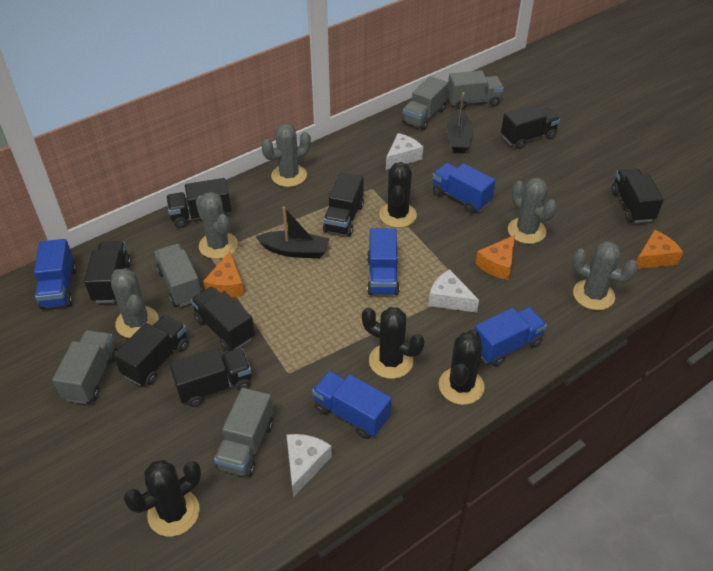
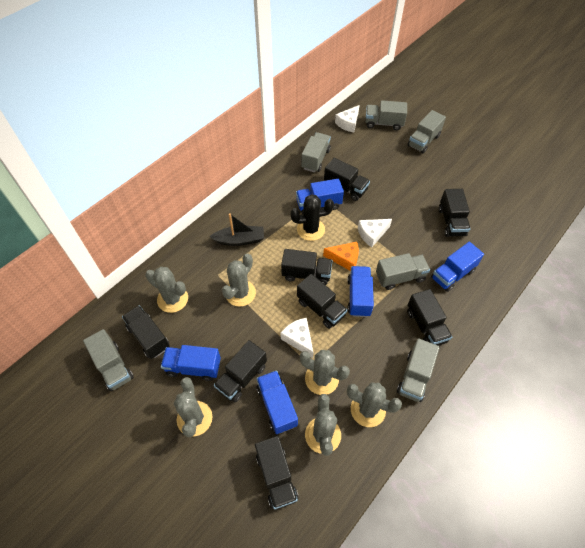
black boat: [256,207,330,258] [447,92,473,153] = 2 -> [209,213,264,246] = 1
black cactus: [124,460,201,536] [362,307,424,379] [379,162,417,228] [439,329,485,405] = 4 -> [290,194,334,241] = 1
grey cactus: [111,268,159,338] [196,192,238,259] [261,123,311,187] [508,178,557,244] [572,241,638,310] = 5 -> [145,267,188,313] [174,377,213,437] [222,253,256,307] [300,350,350,395] [305,394,341,456] [347,383,402,427] = 6
grey truck: [52,330,118,404] [155,244,203,306] [214,388,274,477] [402,76,448,130] [447,70,504,109] = 5 -> [83,329,134,391] [301,132,331,172] [365,100,407,130] [376,253,430,290] [397,338,440,402] [408,110,446,154] = 6
orange cheese: [203,251,244,298] [475,235,515,280] [636,230,683,269] = 3 -> [323,242,359,271] = 1

